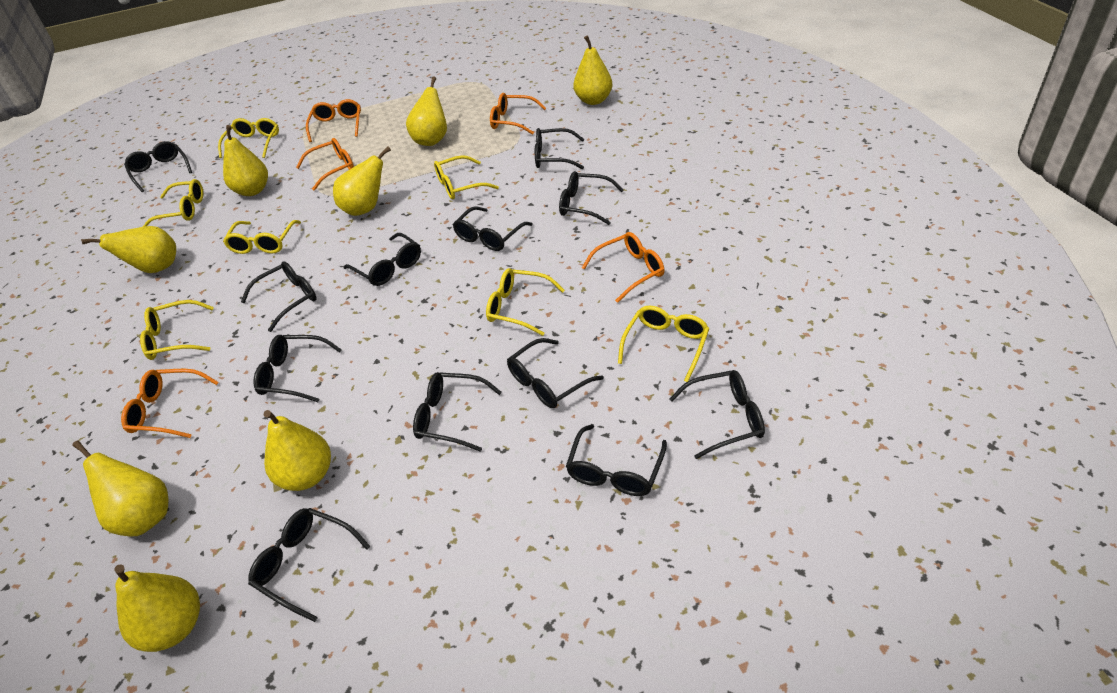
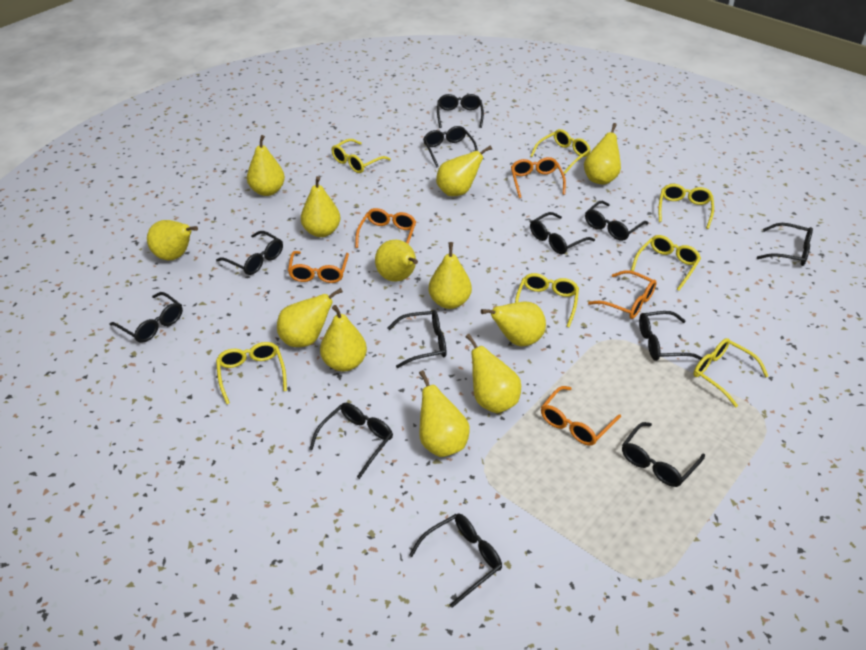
yellow pear: [72,440,168,536] [81,226,176,273] [114,564,200,652] [223,125,268,196] [264,410,331,491] [333,147,391,216] [406,76,447,146] [573,35,612,105] = 8 -> [147,220,198,260] [247,135,285,196] [277,288,343,347] [301,176,340,237] [320,305,367,372] [375,240,418,282] [419,370,470,457] [429,242,472,309] [436,145,492,196] [465,334,521,413] [481,302,546,346] [584,123,621,185] = 12

